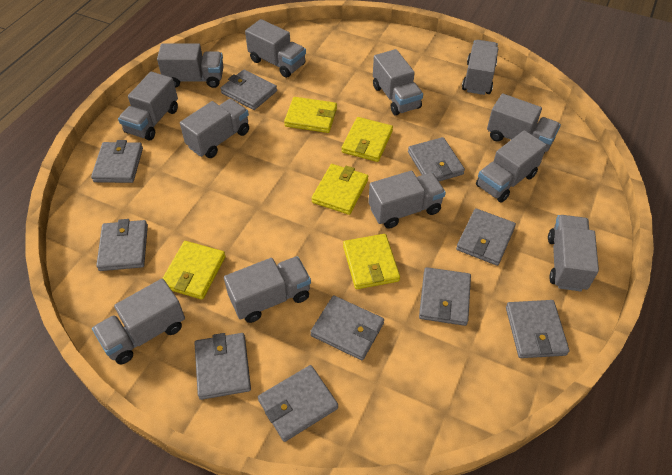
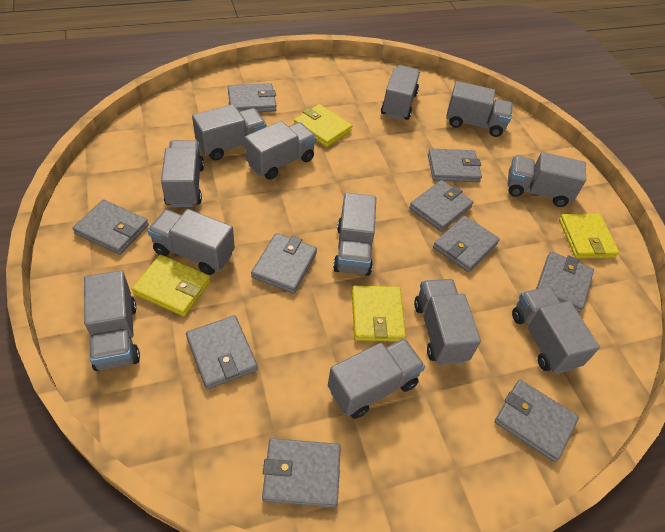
yellow wallet: [162,241,226,299] [284,97,337,133] [312,164,368,215] [342,117,393,162] [343,234,400,289] = 5 -> [132,255,211,316] [294,104,352,147] [352,285,406,342] [559,214,619,259] = 4

